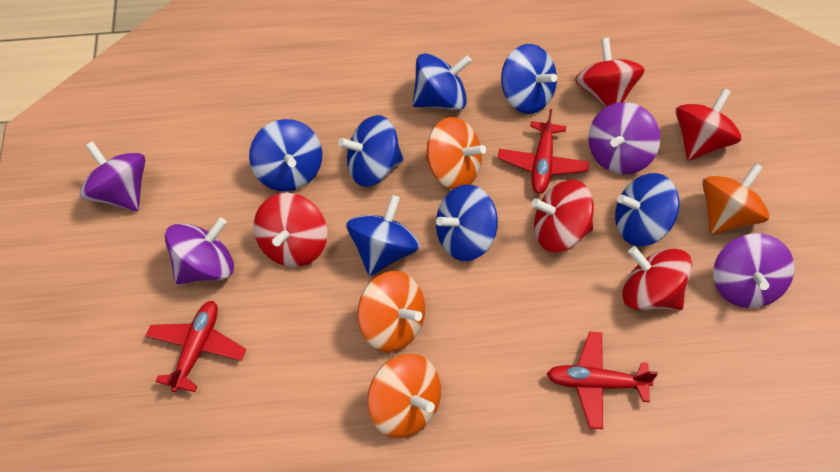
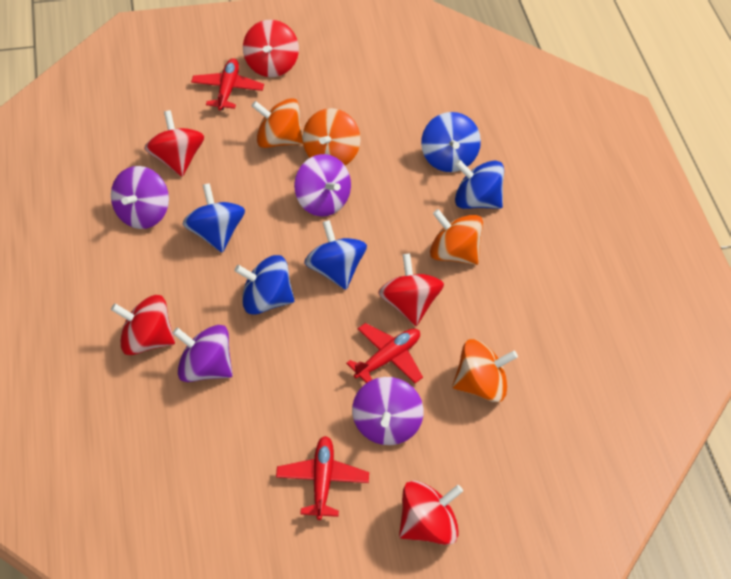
blue spinning top: [249,119,322,191] [338,115,403,187] [346,195,420,276] [413,53,472,110] [436,185,498,261] [501,44,557,114] [615,173,679,246] = 7 -> [183,183,245,253] [234,255,295,315] [304,220,367,290] [421,112,481,172] [455,160,504,209] = 5

